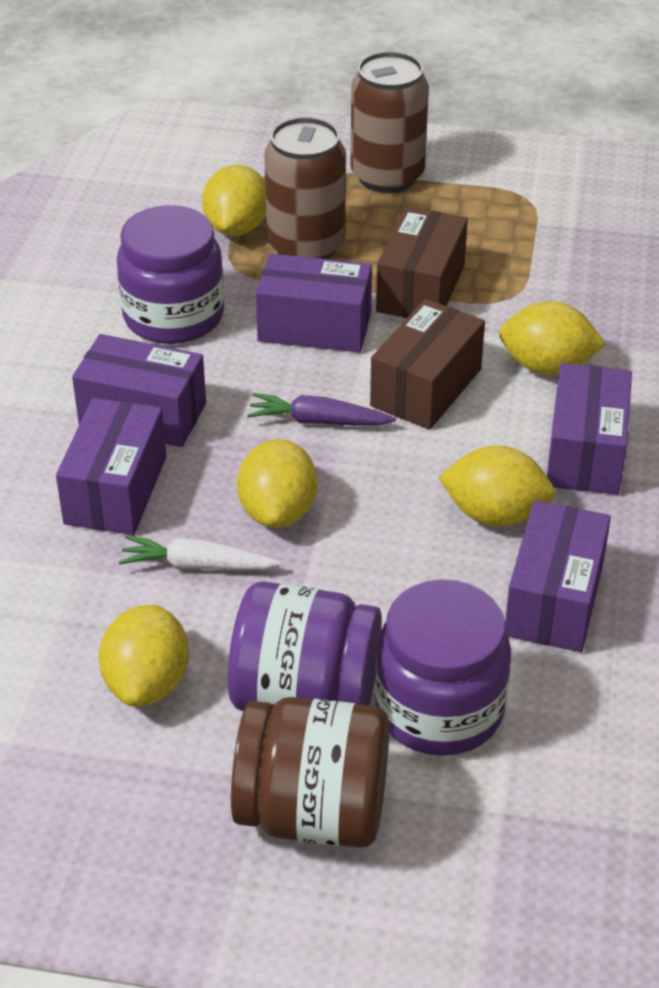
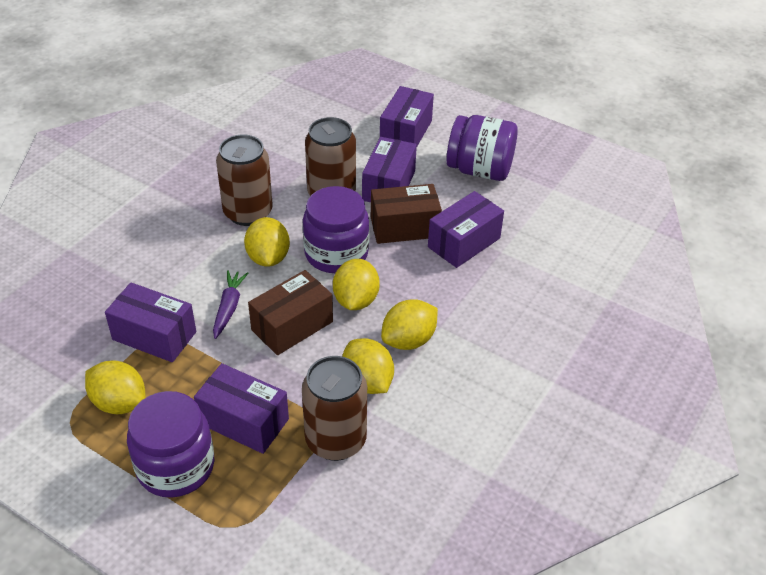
brown can: [264,117,346,259] [351,51,429,193] = 2 -> [216,135,273,226] [302,356,367,461] [305,117,356,196] = 3
brown jar: [231,697,389,848] = 1 -> none = 0
white carrot: [119,535,281,570] = 1 -> none = 0

